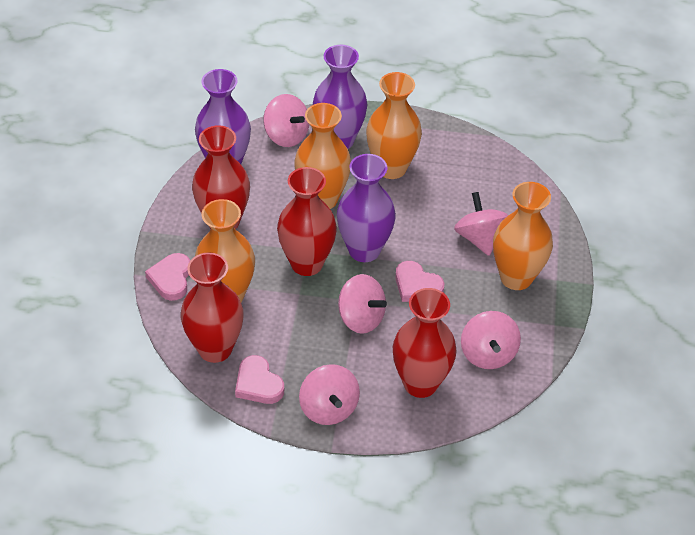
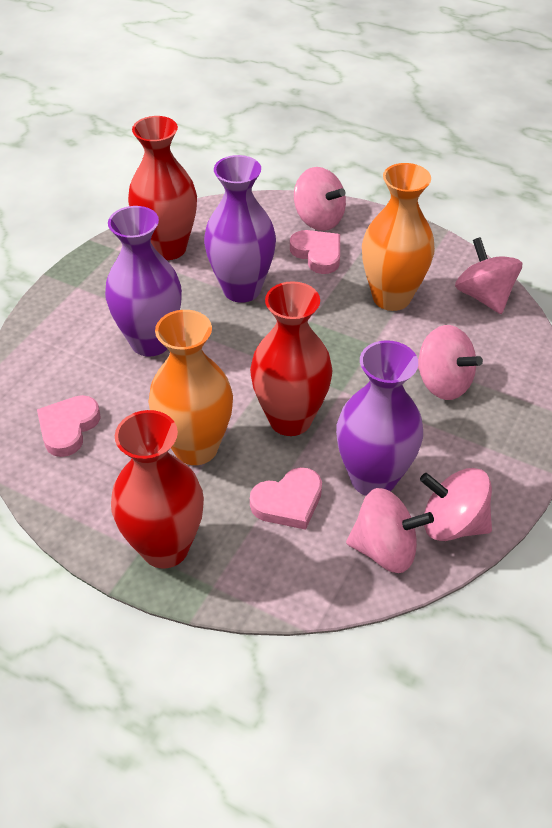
orange vase: [195,199,255,302] [294,103,351,209] [366,72,422,179] [493,182,553,290] = 4 -> [149,310,233,465] [362,163,435,311] = 2
red vase: [181,253,244,363] [192,125,250,229] [277,167,337,276] [393,288,457,398] = 4 -> [111,410,204,569] [128,116,197,260] [250,281,333,436] = 3

